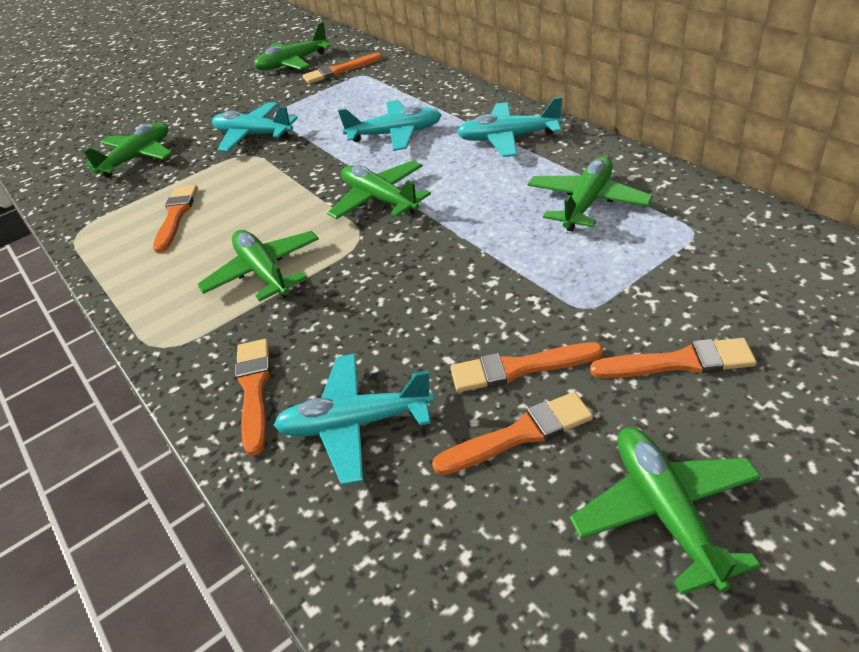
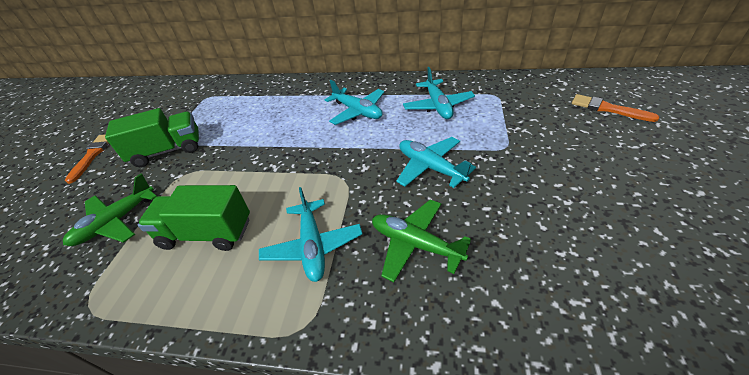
green plane: [83,122,172,178] [197,230,319,302] [254,22,331,70] [327,160,431,219] [528,156,653,231] [570,427,761,595] = 6 -> [63,174,157,246] [372,200,471,282] = 2
green truck: none = 0 -> [105,108,199,167] [138,185,250,251] = 2
orange brush: [153,185,198,253] [235,339,271,456] [303,53,382,84] [432,392,593,475] [450,342,603,392] [590,338,757,378] = 6 -> [65,134,109,184] [572,94,659,122] = 2

